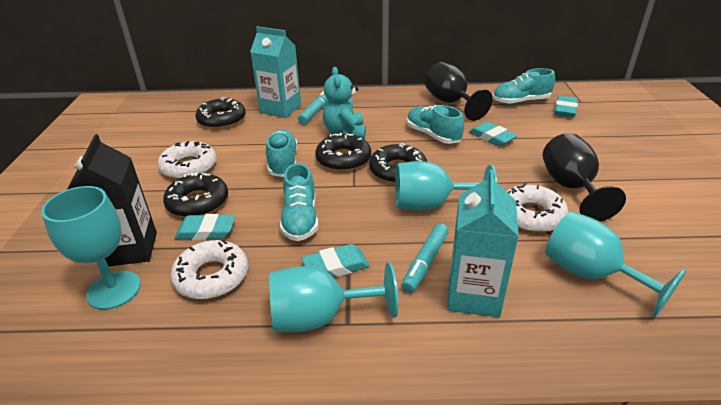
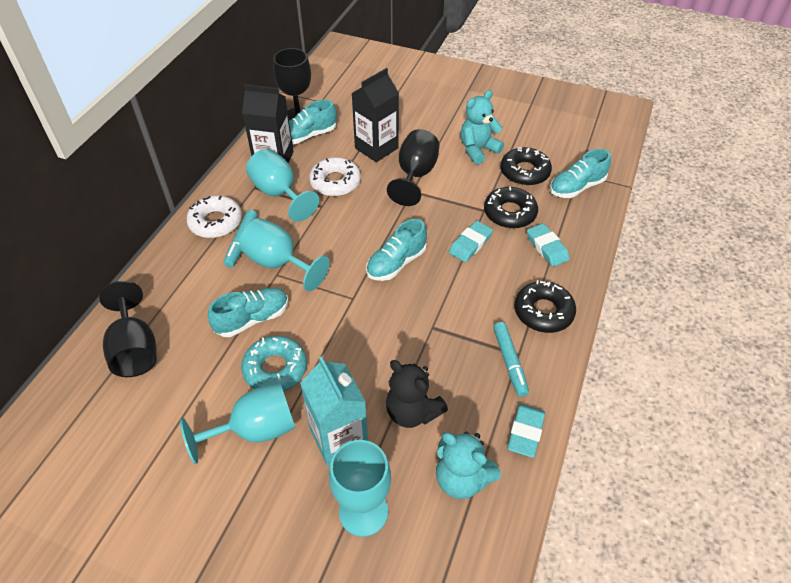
black carton: [67,134,157,266] = 1 -> [242,84,294,163] [351,68,399,162] = 2
black donut: [163,172,228,217] [195,97,246,129] [315,133,371,171] [369,143,427,183] = 4 -> [484,187,538,229] [500,147,552,186] [514,280,576,333] = 3
black goblet: [425,62,493,121] [543,133,626,222] = 2 -> [99,281,156,377] [273,48,311,120] [387,129,440,206] = 3
black teddy bear: none = 0 -> [386,360,448,428] = 1
turquoise carton: [250,26,301,118] [447,169,519,317] = 2 -> [300,356,368,466] = 1
turquoise donut: none = 0 -> [241,336,307,391] = 1
turquoise eraser: [174,214,235,240] [302,244,370,277] [469,122,518,147] [554,96,578,117] = 4 -> [449,221,493,262] [507,404,545,458] [527,223,570,267] = 3
turquoise teddy bear: [323,67,366,139] = 1 -> [436,431,501,499] [460,90,504,165] = 2
white donut: [158,141,217,179] [171,240,248,299] [506,184,568,233] = 3 -> [186,196,242,238] [309,157,361,197] = 2

